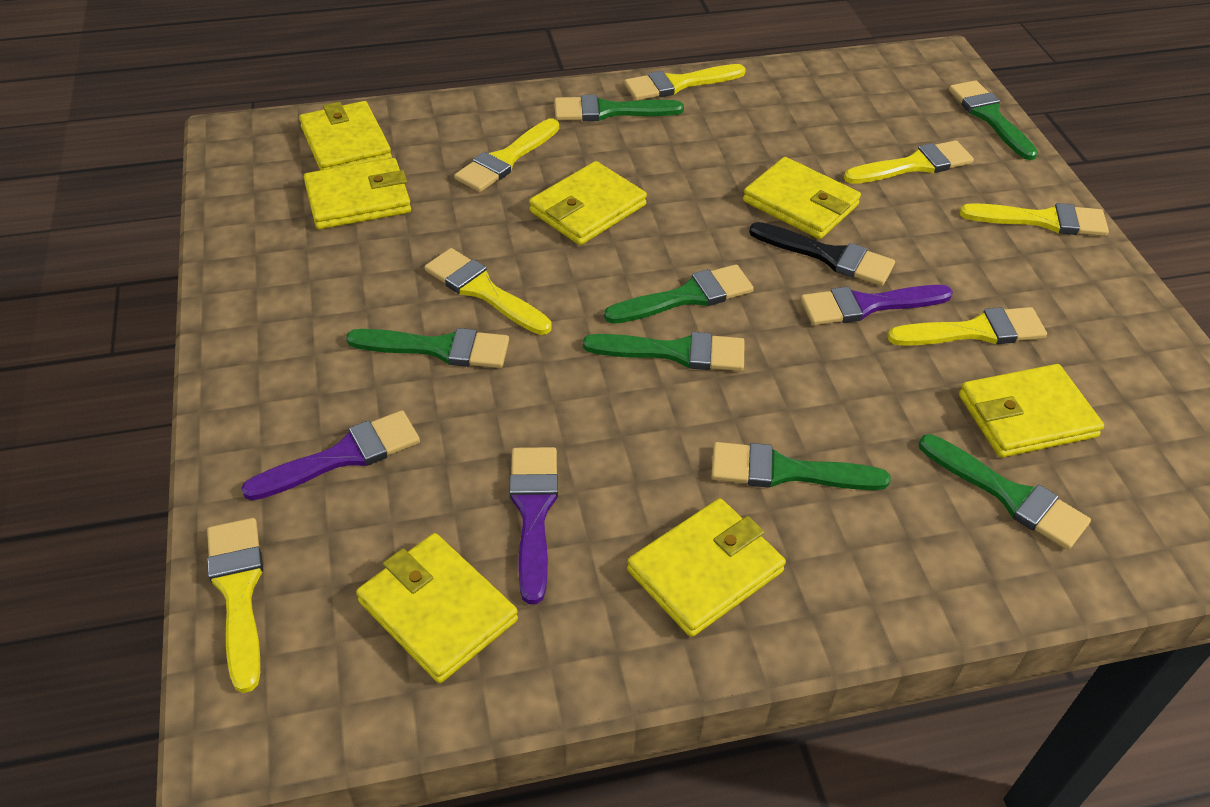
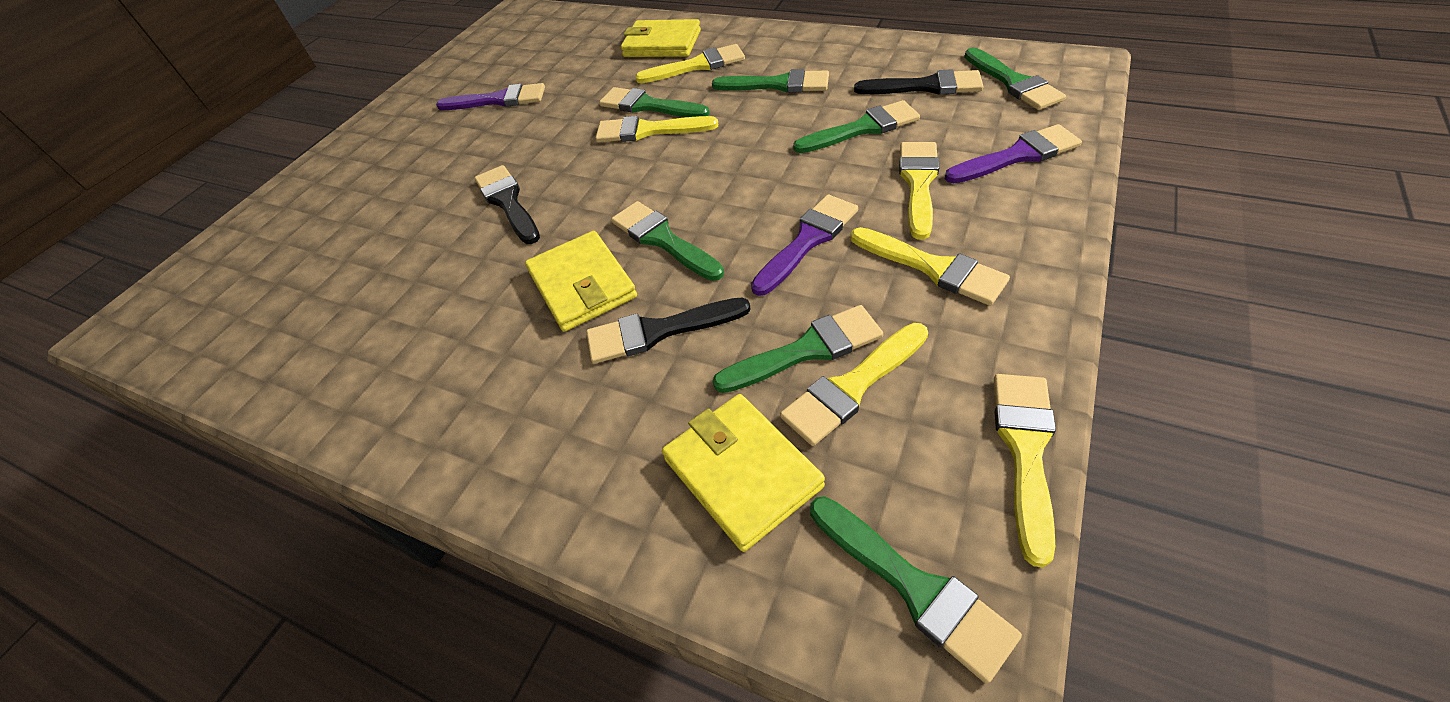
black brush: [749,222,895,286] = 1 -> [474,165,540,244] [586,297,751,364] [854,69,983,95] = 3
yellow brush: [207,518,263,693] [425,248,552,335] [454,119,559,192] [624,64,746,101] [844,140,974,184] [887,307,1047,346] [960,203,1109,236] = 7 -> [596,116,718,142] [635,44,745,83] [780,323,928,446] [851,227,1010,306] [899,142,939,240] [994,374,1056,567] = 6
yellow wallet: [299,101,392,170] [304,158,411,229] [356,533,518,683] [529,161,647,245] [627,498,786,637] [743,157,861,239] [959,364,1104,458] = 7 -> [525,231,637,332] [621,19,701,57] [662,394,825,552] = 3

